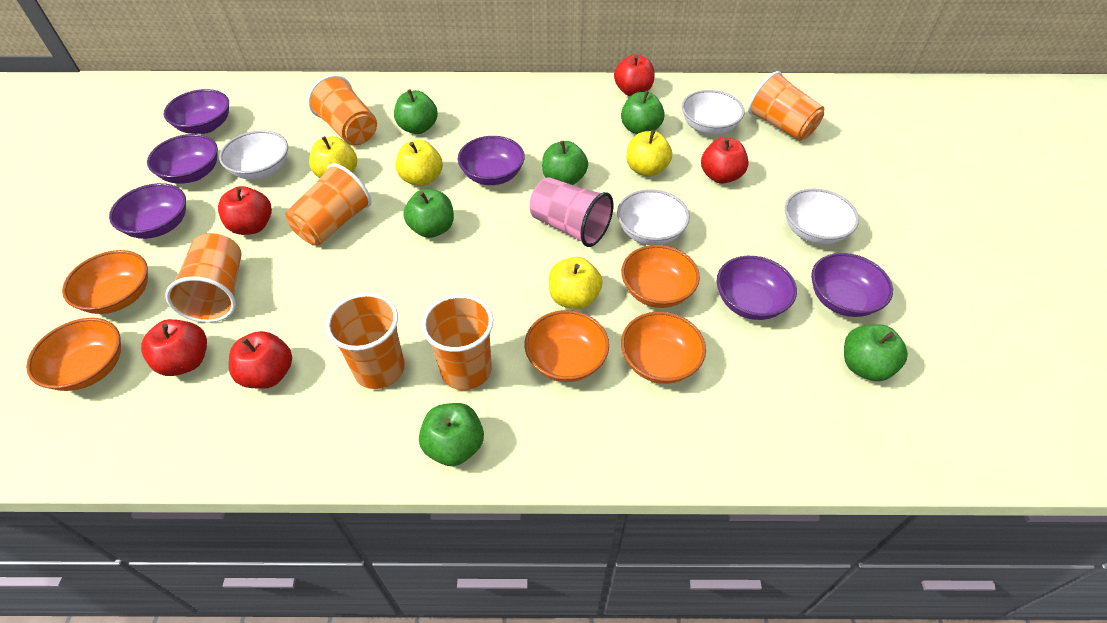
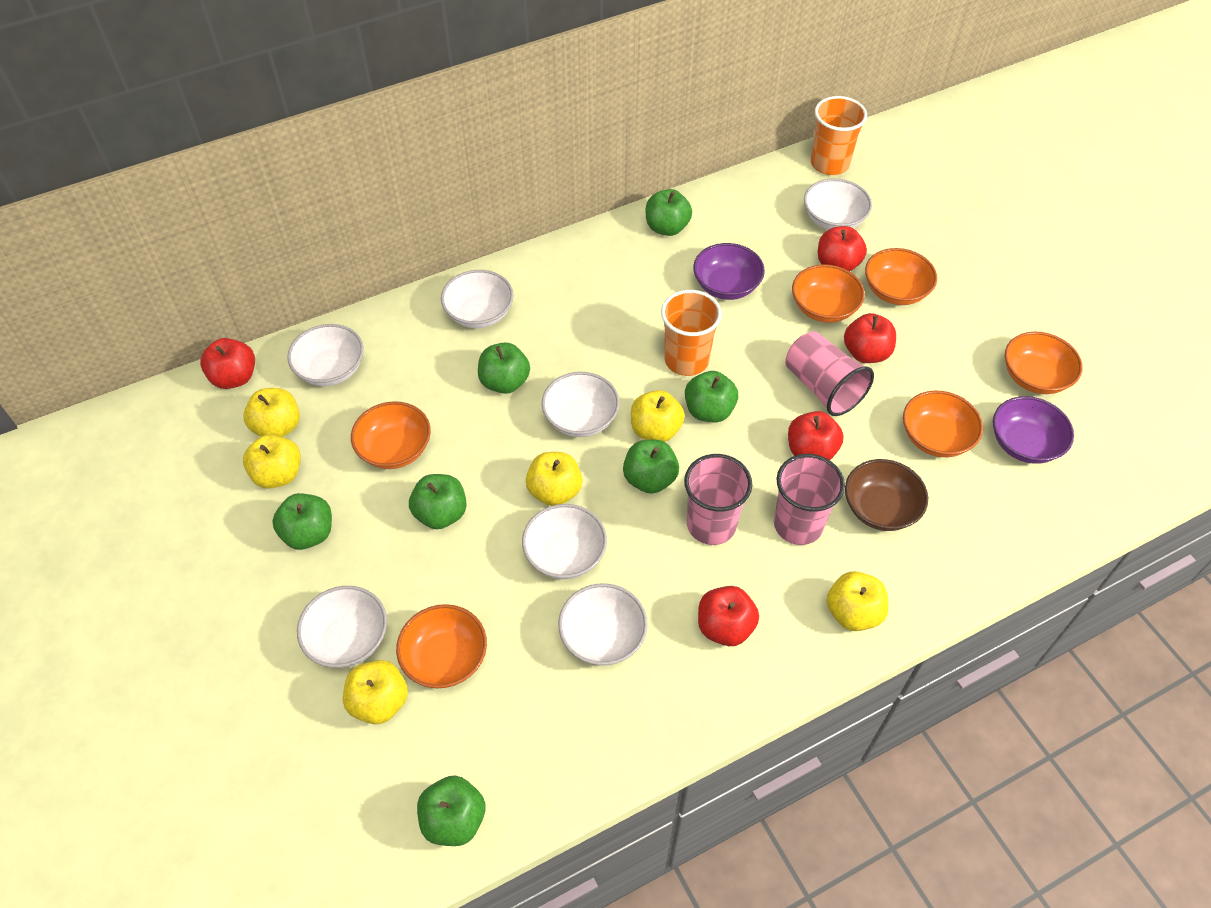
brown bowl: none = 0 -> [845,459,928,531] = 1
green apple: [394,89,438,134] [403,189,454,238] [419,403,484,466] [542,141,588,185] [621,91,665,135] [844,324,908,381] = 6 -> [272,493,332,550] [409,474,467,529] [417,776,485,846] [478,343,530,394] [623,440,679,494] [646,189,692,236] [685,371,738,422] = 7
orange bowl: [26,318,121,391] [62,250,148,314] [525,310,609,382] [621,245,700,308] [621,312,706,384] = 5 -> [351,401,431,469] [396,604,487,688] [792,264,865,323] [865,248,937,305] [903,391,983,457] [1005,332,1083,394] = 6
orange cup: [165,233,242,323] [285,163,371,245] [308,75,377,145] [325,293,405,389] [422,294,493,390] [748,71,824,141] = 6 -> [661,290,722,376] [811,96,867,175] = 2
pink cup: [530,177,613,247] = 1 -> [684,454,752,545] [774,454,845,545] [785,331,874,416] = 3
purple bowl: [109,183,186,239] [147,134,218,184] [164,89,229,134] [458,136,525,185] [717,256,797,320] [811,253,893,317] = 6 -> [693,243,765,300] [993,396,1074,464] = 2
white bowl: [219,130,288,180] [617,189,690,245] [682,90,745,135] [785,188,859,244] = 4 -> [287,324,364,386] [297,586,387,668] [441,270,514,328] [522,504,607,579] [542,372,620,437] [558,583,648,665] [804,179,872,230] = 7
yellow apple: [309,136,357,178] [395,140,443,186] [549,257,603,309] [626,130,672,177] = 4 -> [243,388,300,437] [243,434,301,488] [343,660,408,724] [526,452,582,506] [631,390,685,442] [827,571,889,631] = 6

